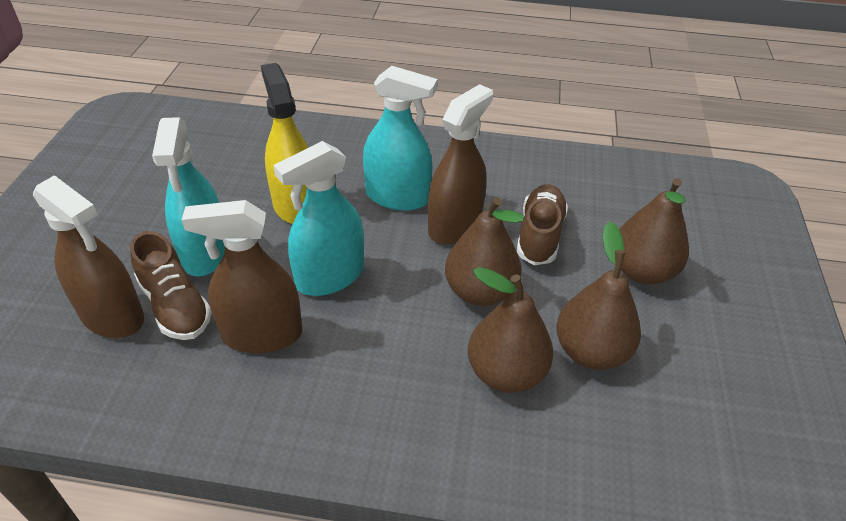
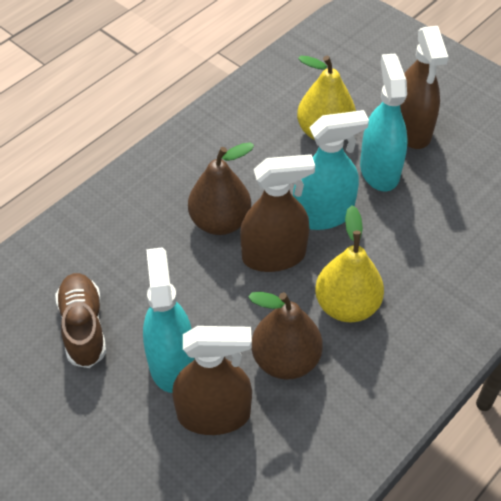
brown pear: [445,197,524,306] [468,267,553,393] [556,222,641,370] [619,178,689,284] = 4 -> [188,143,254,235] [248,292,323,380] = 2
brown shoe: [130,231,212,340] [517,184,568,265] = 2 -> [55,273,106,368] = 1
yellow pear: none = 0 -> [297,56,356,140] [315,205,384,322] = 2
yellow spray bottle: [261,63,308,224] = 1 -> none = 0

